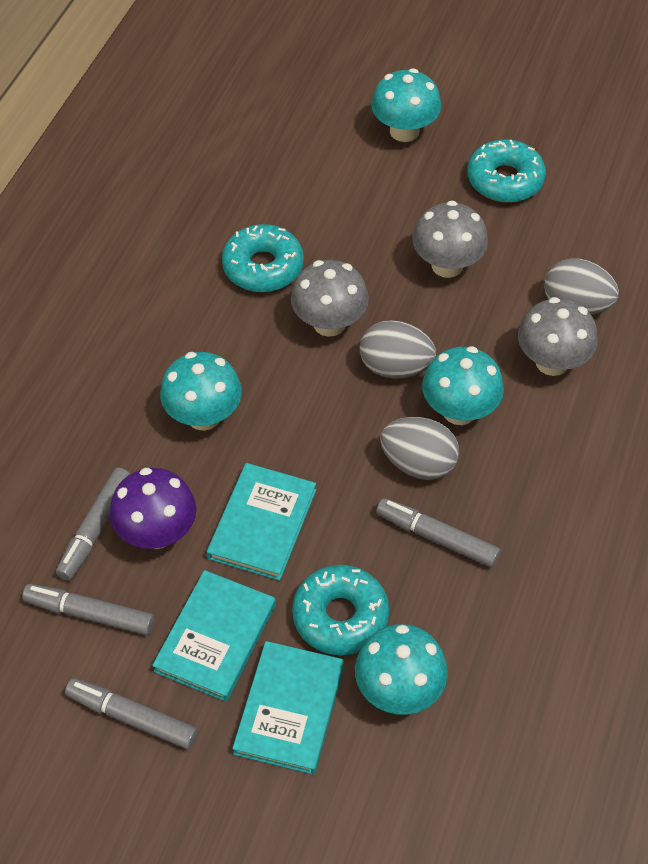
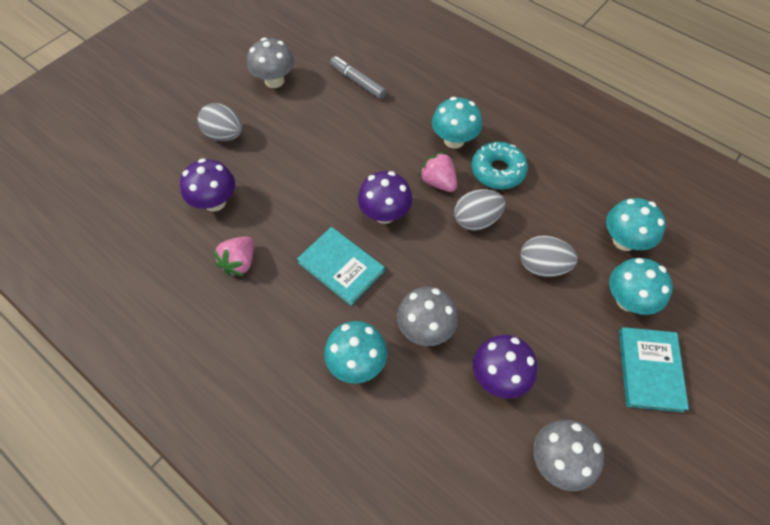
grey marker: [22,584,154,635] [56,468,130,581] [65,678,198,749] [376,498,500,567] = 4 -> [330,56,387,99] = 1
pink strawberry: none = 0 -> [213,237,254,276] [419,152,457,192] = 2
purple mushroom: [110,468,197,549] = 1 -> [180,158,235,212] [358,171,412,224] [473,335,537,399] = 3
turquoise book: [152,570,276,702] [207,463,316,581] [232,641,344,775] = 3 -> [297,227,385,306] [619,327,689,412] = 2
turquoise donut: [222,224,304,292] [292,565,389,656] [467,139,546,202] = 3 -> [471,142,528,189] = 1

